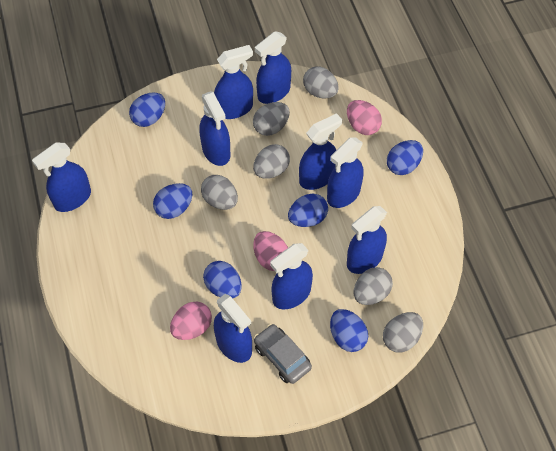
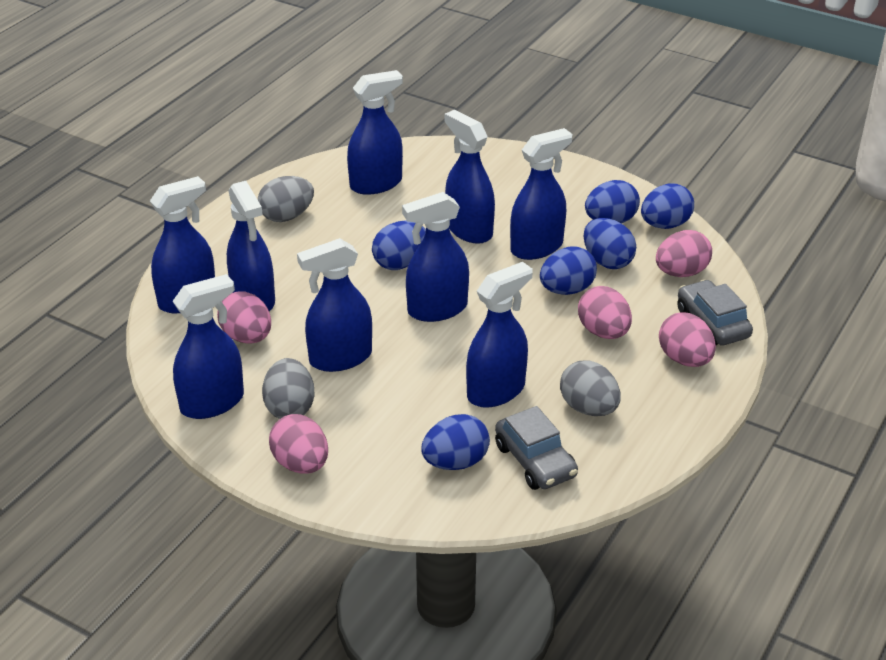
grey car: [254,324,312,384] = 1 -> [495,406,578,490] [677,280,753,345] = 2
grey egg: [201,175,238,210] [253,102,290,136] [253,144,290,179] [303,67,339,98] [354,267,393,305] [383,312,423,353] = 6 -> [258,176,314,222] [262,358,315,419] [560,360,621,416] = 3
pink egg: [170,301,212,340] [253,231,288,271] [347,100,382,135] = 3 -> [217,291,271,344] [269,414,328,474] [578,286,632,339] [656,230,712,277] [659,313,716,367] = 5

